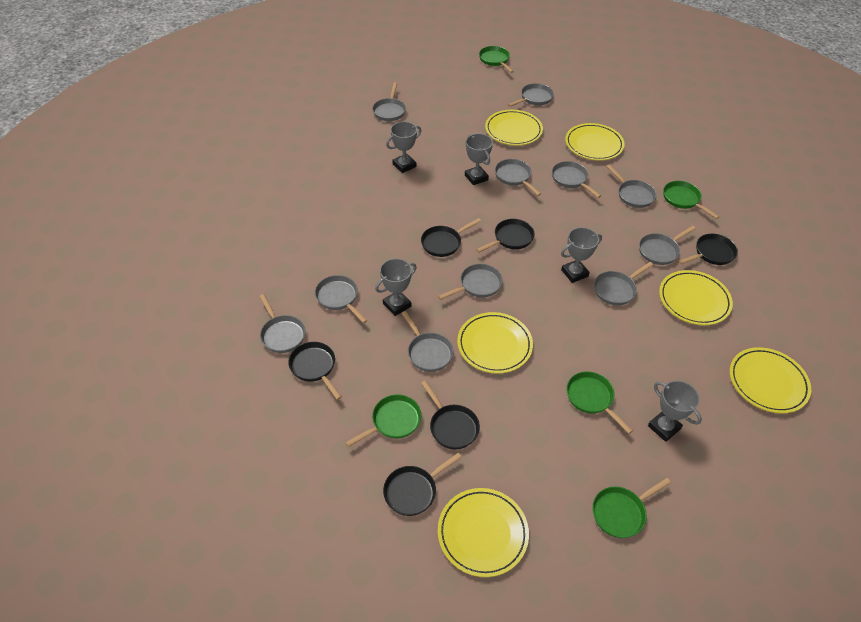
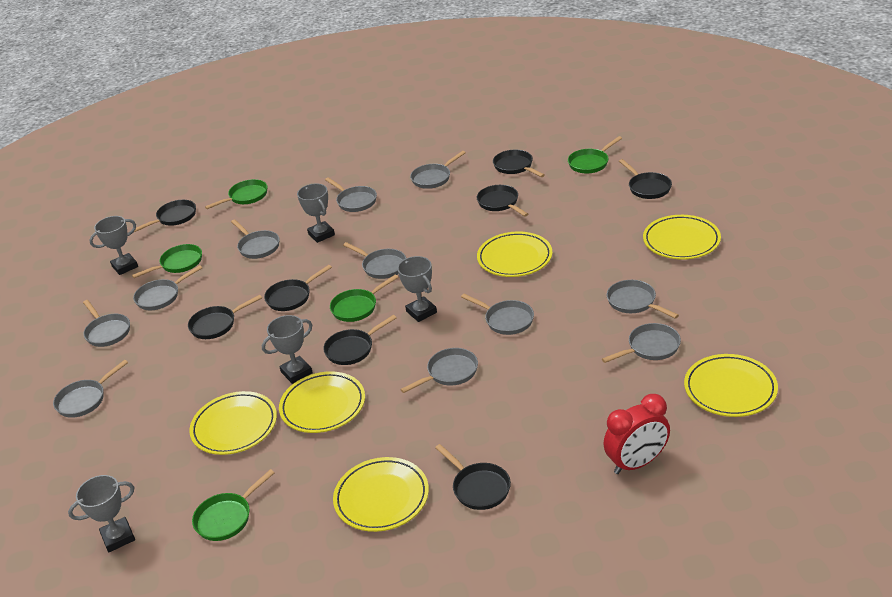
black pan: [288,342,342,400] [383,453,462,516] [421,218,481,257] [421,380,480,449] [476,219,535,253] [679,234,738,265] = 6 -> [134,200,196,232] [188,295,262,339] [264,265,332,311] [323,315,397,365] [435,444,511,510] [477,185,528,217] [493,150,545,177] [619,159,672,199] = 8
red clock: none = 0 -> [604,394,670,474] = 1

